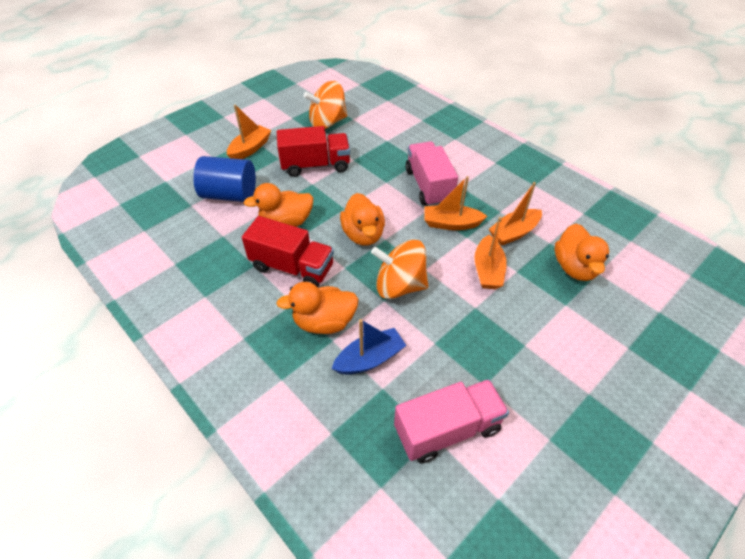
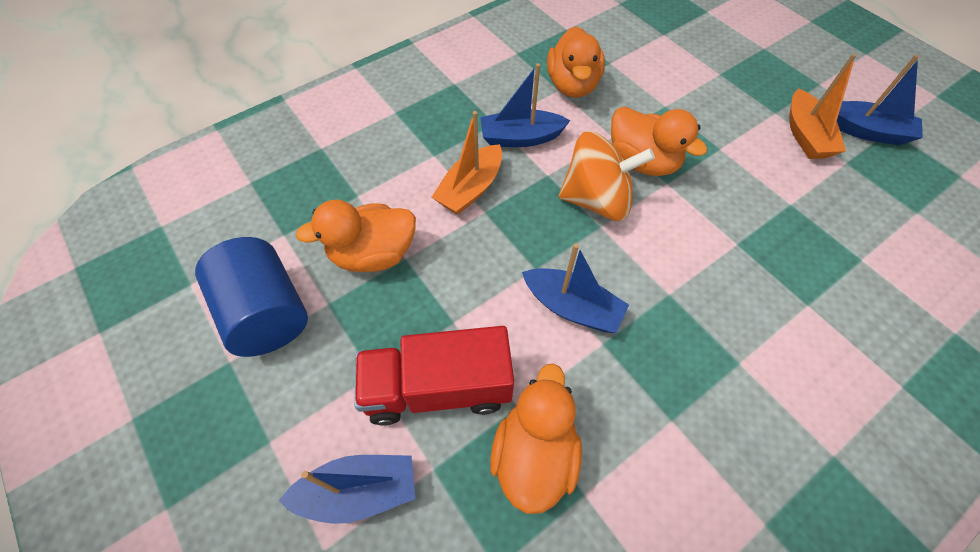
blue boat: [332,319,407,375] = 1 -> [279,455,415,524] [480,63,570,147] [522,243,629,333] [837,55,923,145] = 4
orange boat: [227,104,271,159] [425,176,487,230] [474,217,507,289] [489,182,542,245] = 4 -> [432,111,502,215] [789,54,857,159] = 2
orange spinning top: [304,81,347,129] [371,240,428,299] = 2 -> [559,131,655,221] = 1
pink truck: [394,379,509,464] [405,141,458,206] = 2 -> none = 0
red truck: [242,216,334,287] [277,126,350,177] = 2 -> [355,326,514,426] = 1

